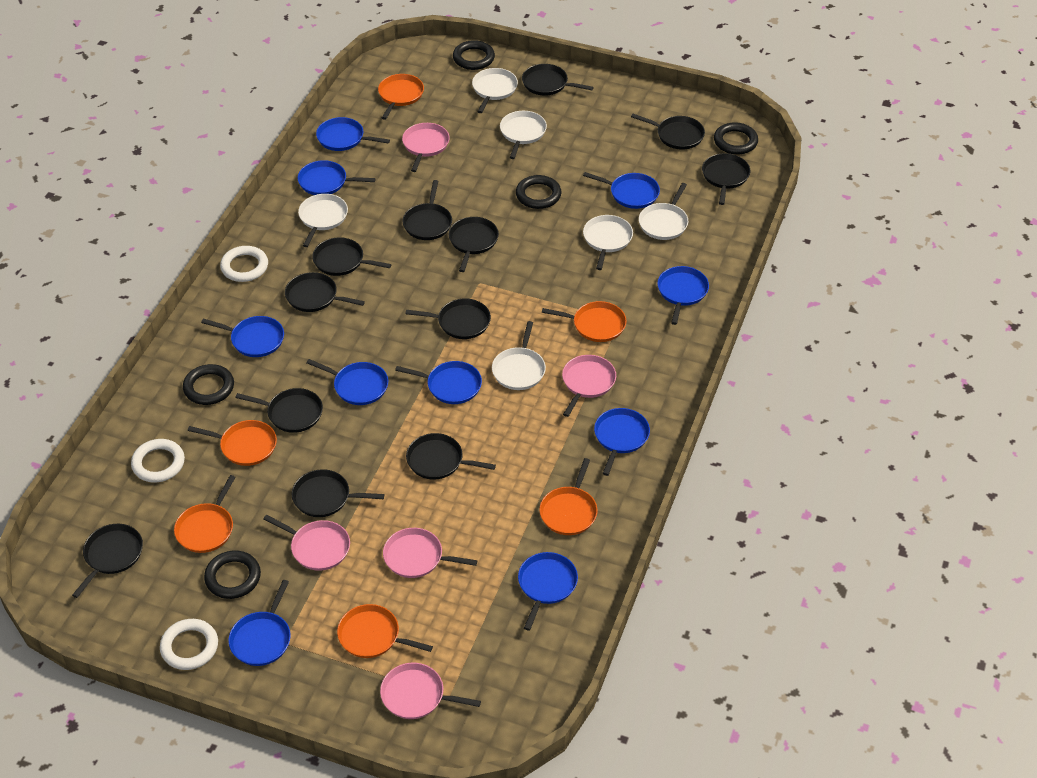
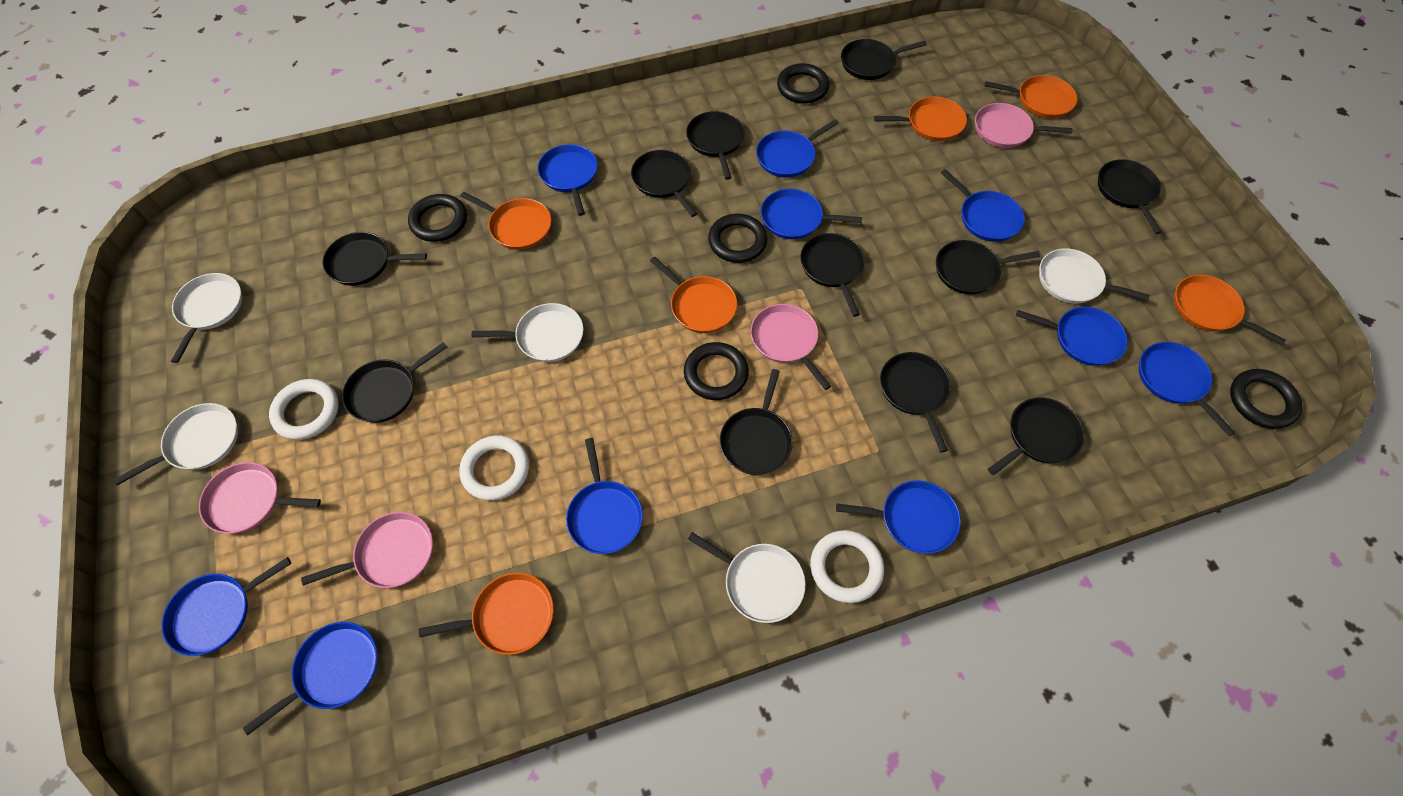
black pan: [72,524,143,598] [235,388,323,433] [285,272,365,312] [292,469,384,517] [312,237,392,276] [402,180,452,240] [406,299,491,339] [406,433,496,480] [449,217,499,272] [522,64,594,96] [631,114,705,150] [702,153,750,205] = 12 -> [323,232,427,286] [342,342,447,423] [631,150,697,217] [686,111,745,180] [720,369,793,475] [800,233,865,317] [841,39,927,80] [880,352,951,452] [936,240,1040,294] [988,398,1085,475] [1098,159,1162,234] = 11
pink pan: [263,515,350,571] [380,663,481,719] [383,528,478,578] [402,123,450,172] [562,355,616,417] = 5 -> [199,462,321,534] [301,512,433,588] [750,304,831,390] [975,103,1073,148] = 4
white pan: [298,194,348,247] [472,68,518,113] [492,321,546,390] [500,111,547,159] [583,215,633,270] [639,183,688,240] = 6 -> [113,403,238,486] [171,273,242,363] [472,303,583,362] [688,532,806,623] [1039,249,1150,303] = 5

